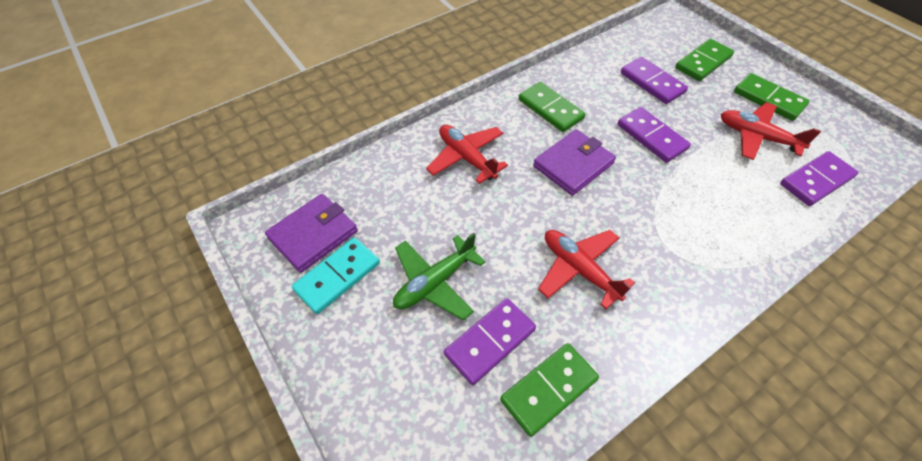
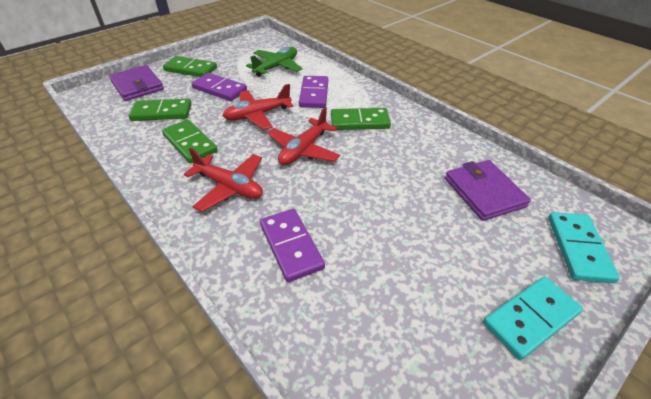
purple domino: [444,298,536,385] [618,107,691,163] [621,57,688,104] [780,151,859,206] = 4 -> [191,73,247,101] [260,209,325,282] [299,76,328,108] = 3
turquoise domino: [292,237,380,314] = 1 -> [483,277,583,360] [548,212,620,283] = 2

